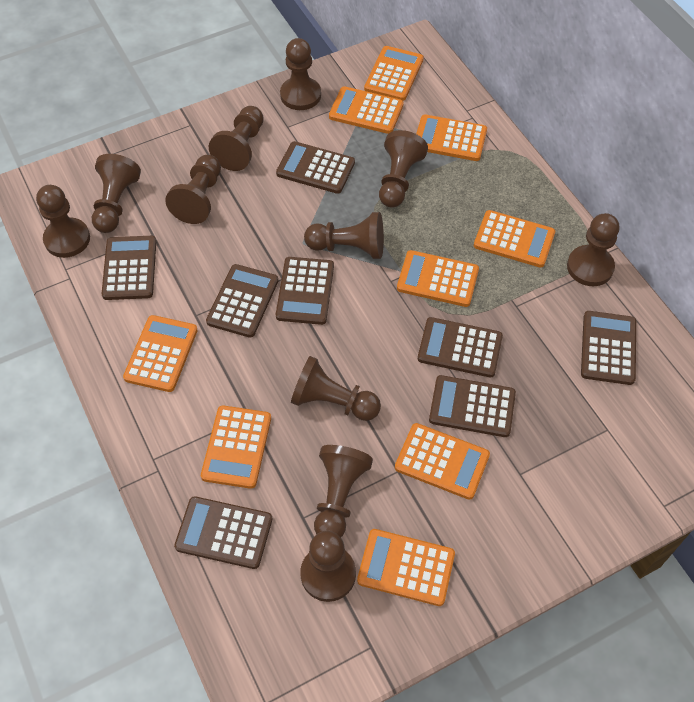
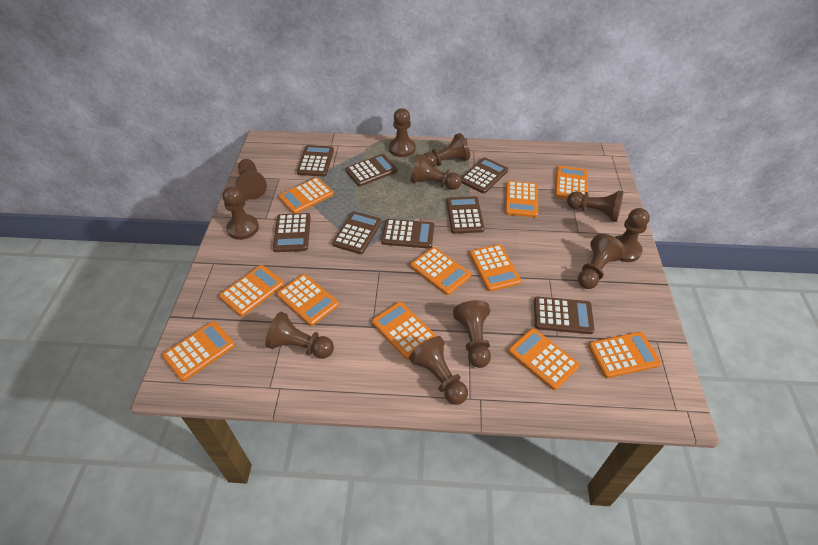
orange calculator: [123,315,198,392] [201,405,271,489] [329,86,404,134] [357,529,455,606] [364,46,424,101] [395,423,490,500] [397,250,479,307] [416,114,487,161] [474,210,555,268] = 9 -> [162,321,235,381] [219,265,284,316] [277,274,339,326] [279,177,334,214] [372,302,436,360] [410,247,471,295] [469,244,521,291] [505,181,538,217] [508,328,580,390] [555,166,588,199] [588,332,661,378] = 11

